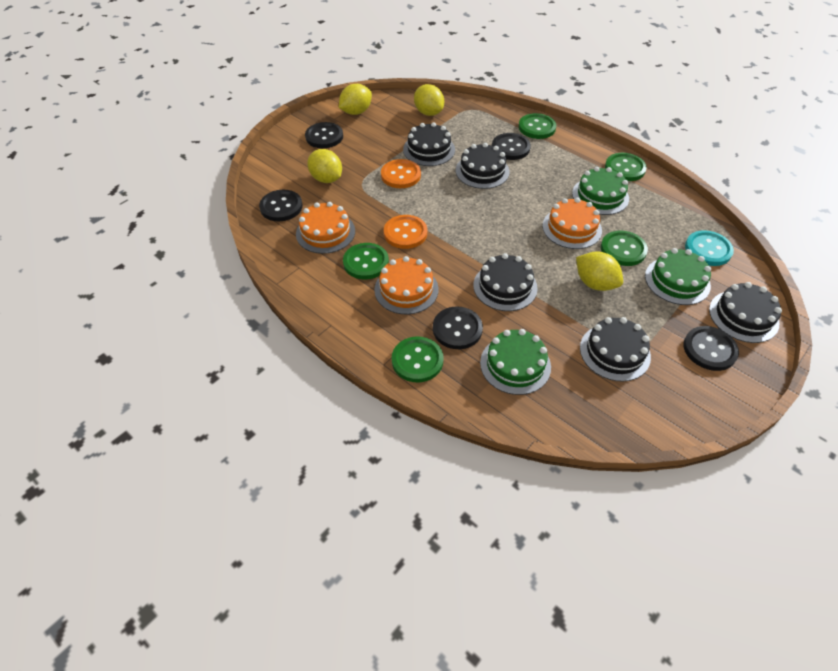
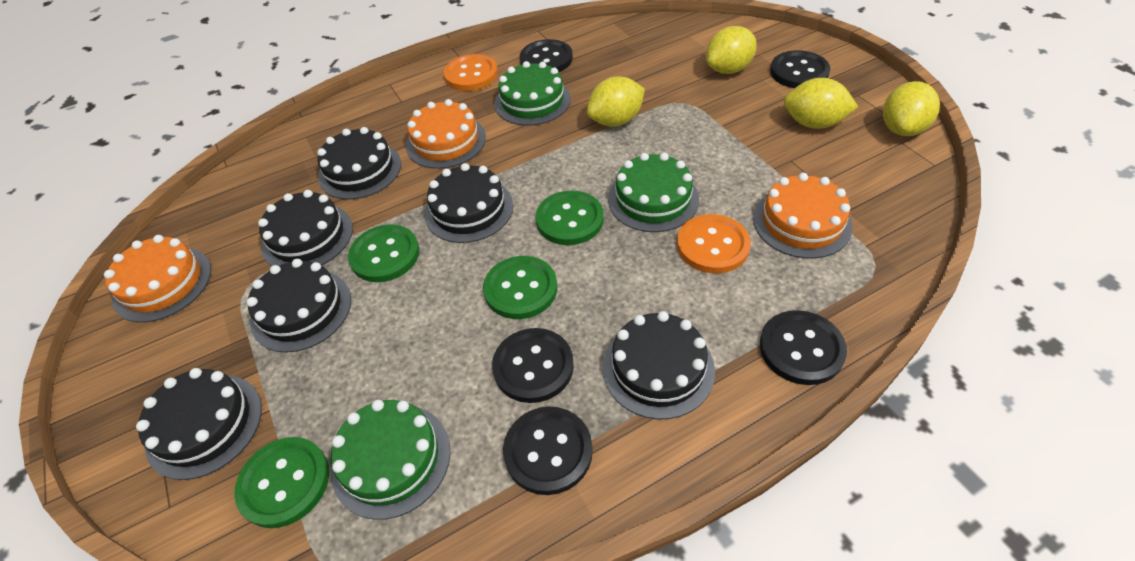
black cake: [403,122,455,166] [456,143,510,189] [473,253,538,311] [580,317,651,382] [709,282,782,343] = 5 -> [136,368,262,480] [246,259,351,353] [258,190,353,266] [317,127,401,199] [424,163,513,243] [603,311,715,419] = 6
green button: [343,243,389,279] [392,336,444,382] [519,113,556,139] [601,230,648,266] [605,153,647,181] = 5 -> [234,437,329,528] [348,224,420,282] [483,256,557,319] [536,191,604,245] = 4
turquoise button: [685,230,734,266] = 1 -> none = 0

